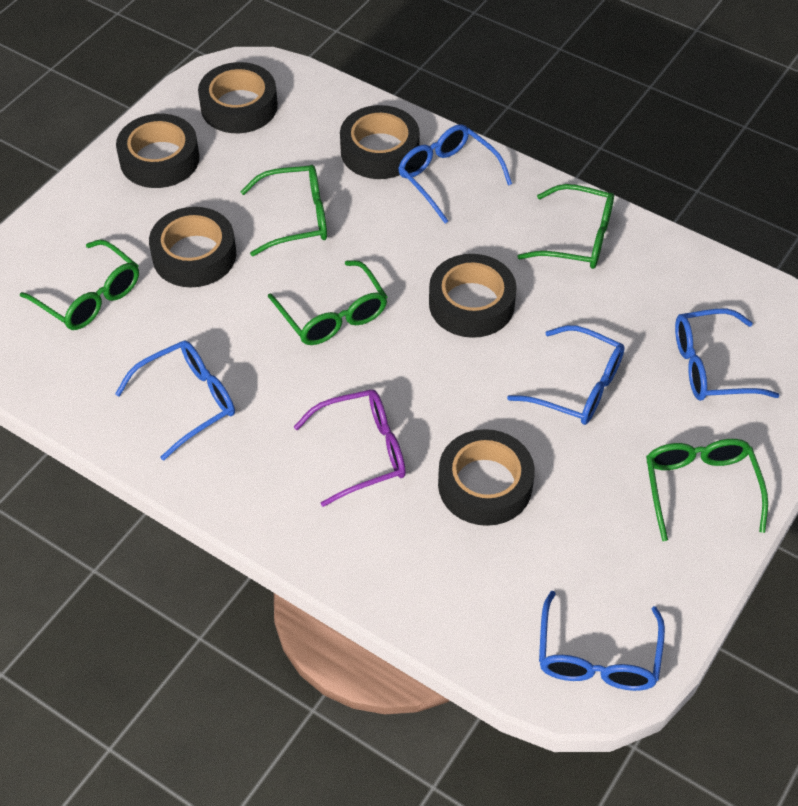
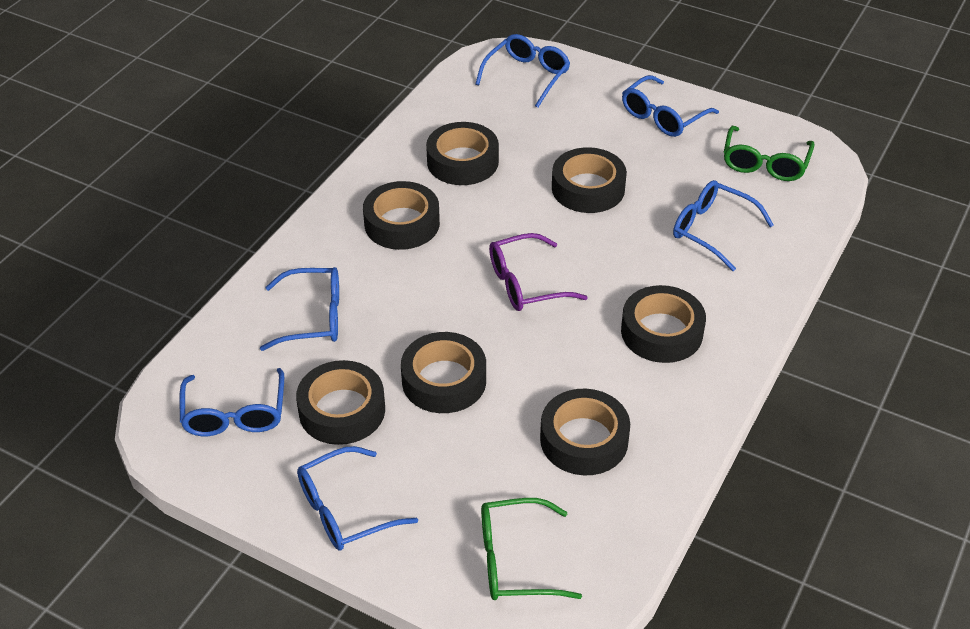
black tape: [116,114,200,188] [149,207,236,287] [198,62,278,133] [340,105,420,179] [429,254,517,338] [438,429,535,526] = 6 -> [296,360,385,445] [363,181,440,250] [401,332,486,413] [426,122,499,185] [540,389,630,475] [552,147,627,213] [621,285,706,363] = 7
blue glasses: [115,340,235,461] [398,124,512,223] [507,325,625,425] [539,591,665,691] [675,309,779,401] = 5 -> [180,368,284,436] [260,267,339,351] [297,446,418,551] [476,34,570,108] [622,75,719,137] [673,180,774,271] = 6
green glasses: [20,239,139,330] [240,165,327,256] [268,260,387,345] [517,184,614,269] [646,439,768,541] = 5 -> [481,498,582,600] [724,126,815,181] = 2

